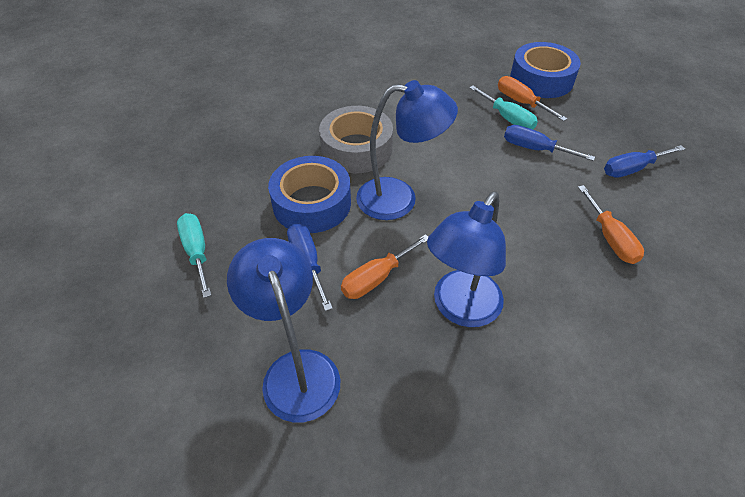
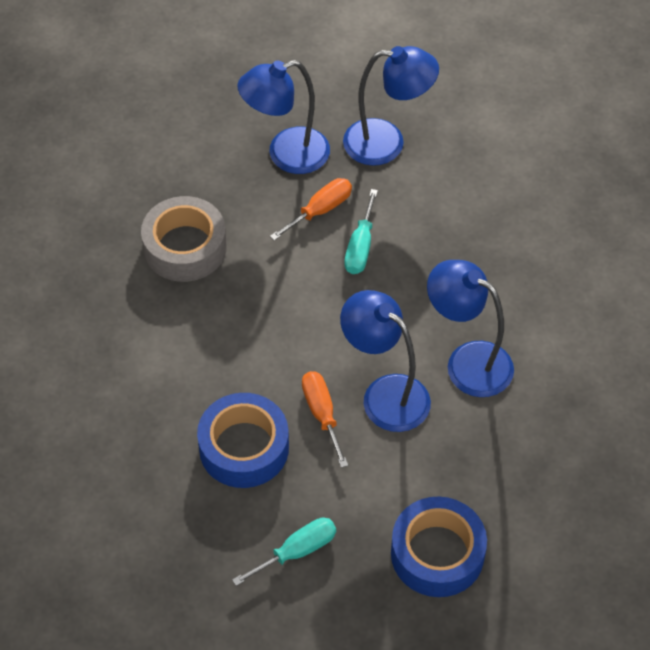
blue lamp: [227,238,340,423] [356,80,458,220] [427,192,506,327] = 3 -> [237,60,330,174] [340,290,431,432] [343,46,439,166] [427,260,514,397] = 4
blue screwdriver: [287,223,333,311] [504,125,595,161] [604,145,685,178] = 3 -> none = 0
orange screwdriver: [341,234,428,299] [498,76,567,121] [578,185,644,264] = 3 -> [270,178,352,241] [302,371,348,468] = 2

